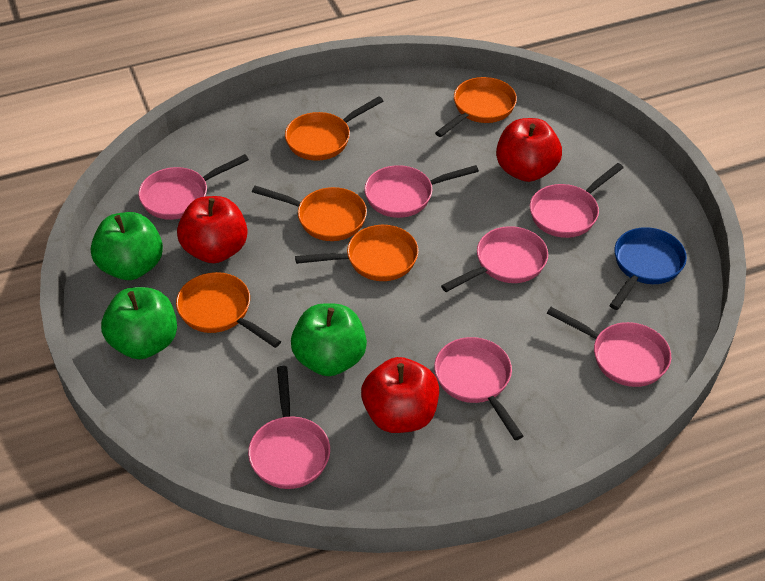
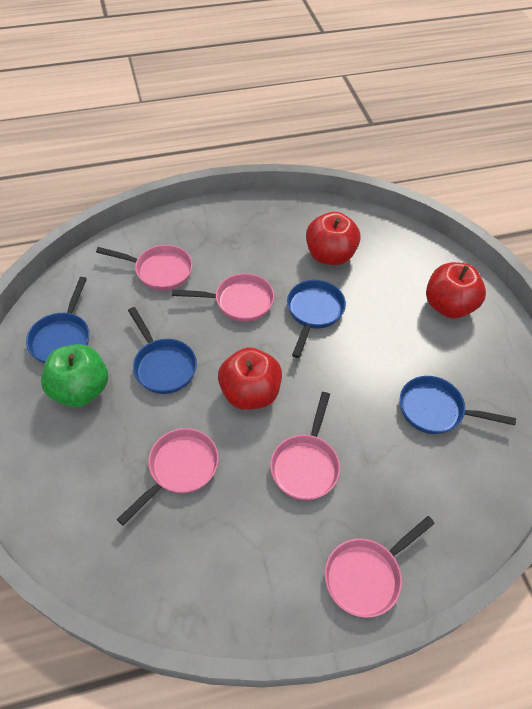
blue pan: [609,227,687,310] = 1 -> [26,277,90,364] [128,307,197,394] [287,280,346,358] [400,376,516,434] = 4
green apple: [91,212,163,280] [101,287,177,359] [291,303,367,376] = 3 -> [41,344,108,407] = 1
orange pan: [176,272,281,348] [252,186,367,241] [285,96,383,161] [295,225,419,281] [435,77,517,137] = 5 -> none = 0
pink pan: [139,154,249,220] [248,366,330,489] [364,165,479,218] [434,337,523,440] [441,226,548,292] [530,163,623,238] [547,307,671,387] = 7 -> [96,245,193,291] [117,428,219,526] [172,273,274,322] [270,392,340,500] [325,516,435,618] = 5

